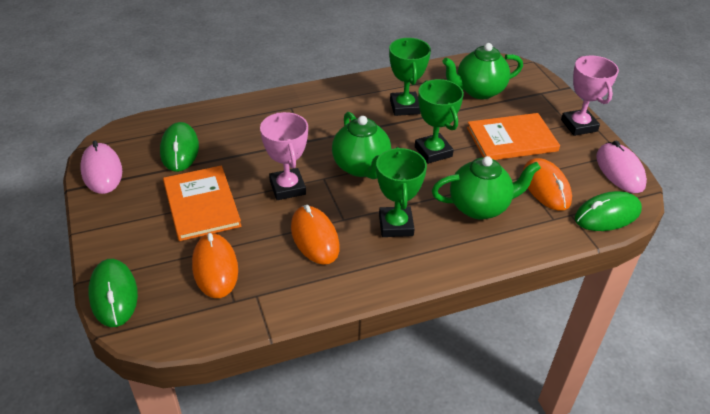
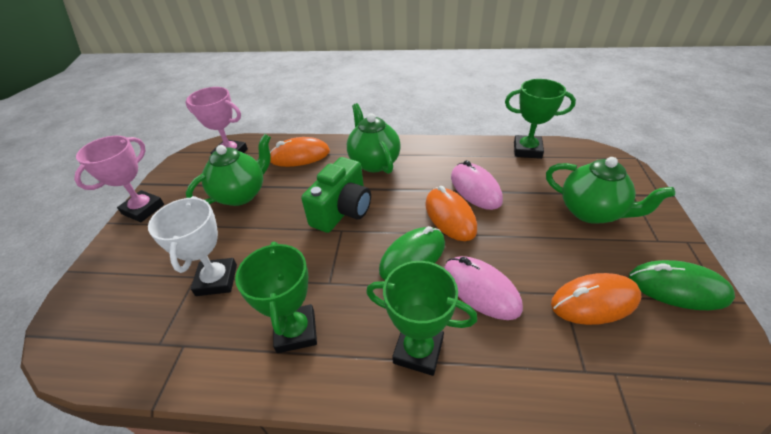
green camera: none = 0 -> [301,157,371,233] = 1
green mouse: [88,259,138,327] [160,122,199,172] [575,191,642,231] = 3 -> [379,226,445,280] [629,260,735,310] = 2
orange book: [163,165,242,241] [467,113,560,160] = 2 -> none = 0
white trophy: none = 0 -> [148,196,237,296] = 1

